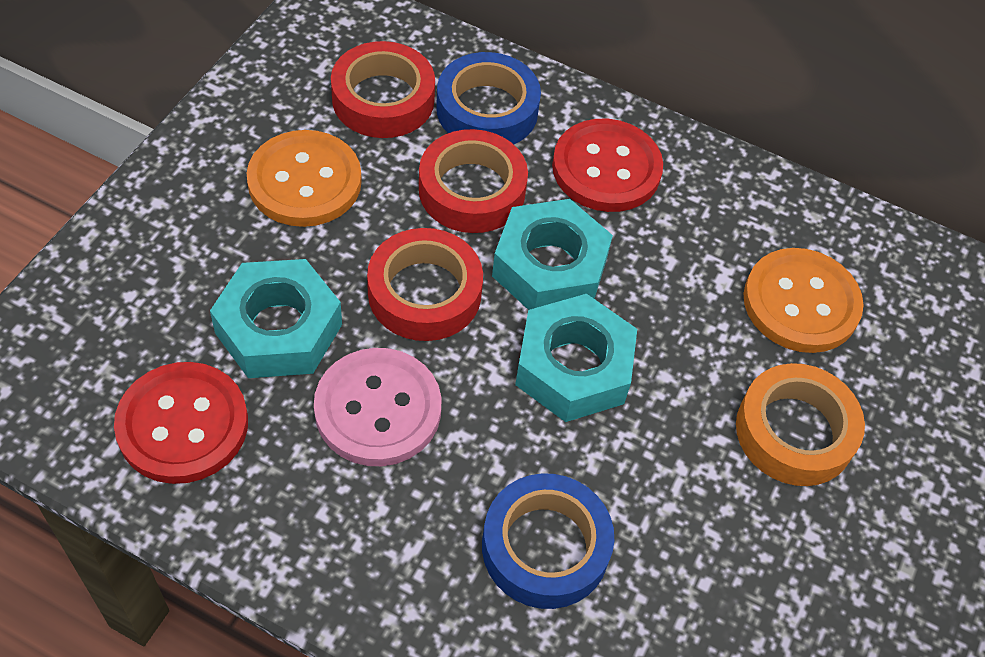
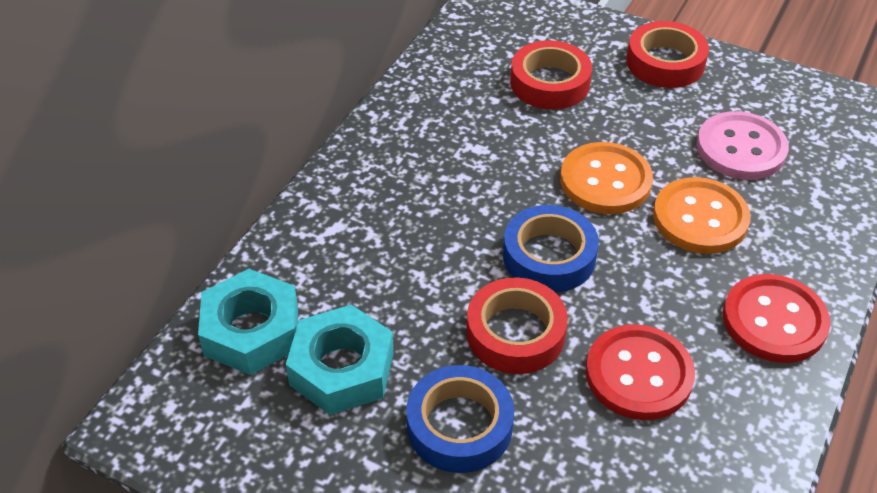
orange tape: [736,363,865,486] = 1 -> none = 0
turquoise nut: [210,259,342,378] [492,199,613,310] [515,294,637,422] = 3 -> [198,269,298,375] [285,305,394,415] = 2

